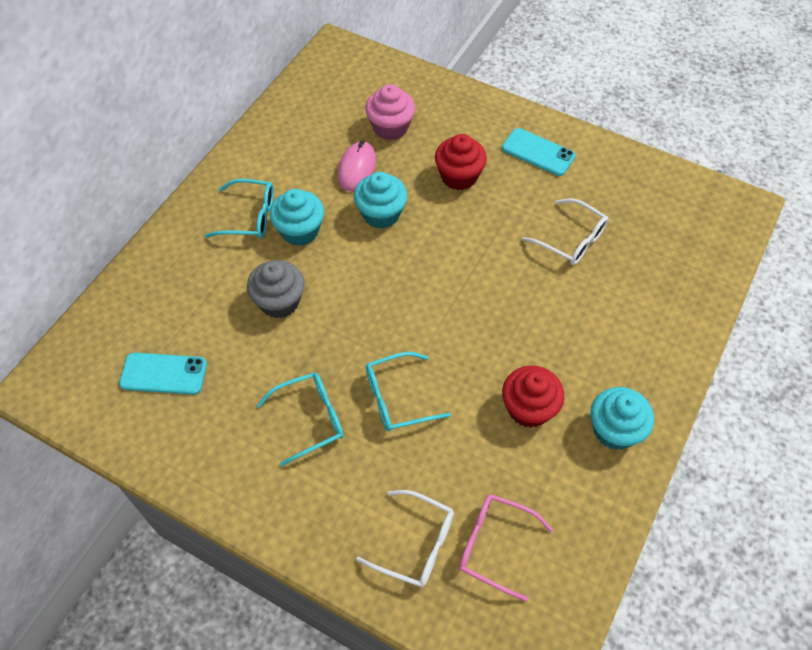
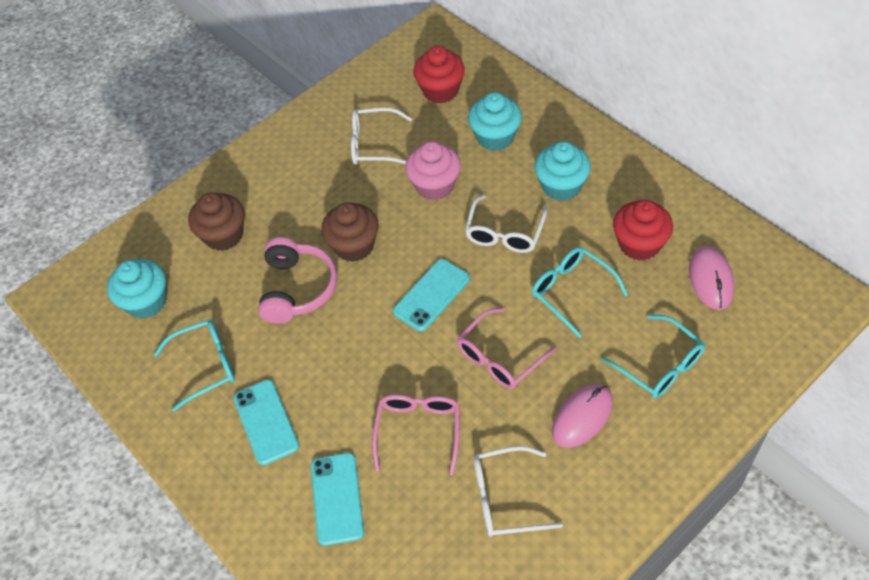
brown cupcake: none = 0 -> [188,192,244,251] [321,202,379,262] = 2
grey cupcake: [247,260,305,318] = 1 -> none = 0
pink glasses: [459,494,553,602] = 1 -> [372,394,460,475] [457,308,557,389] = 2
pink headphones: none = 0 -> [258,237,337,323] = 1
pink mouse: [337,141,376,191] = 1 -> [552,384,613,448] [689,246,734,310] = 2
turquoise phone: [119,353,207,395] [502,128,576,176] = 2 -> [233,379,299,465] [311,453,364,546] [393,259,470,331] = 3
white glasses: [356,490,454,588] [522,198,608,265] = 2 -> [351,107,412,165] [465,194,547,253] [474,446,563,537] = 3

